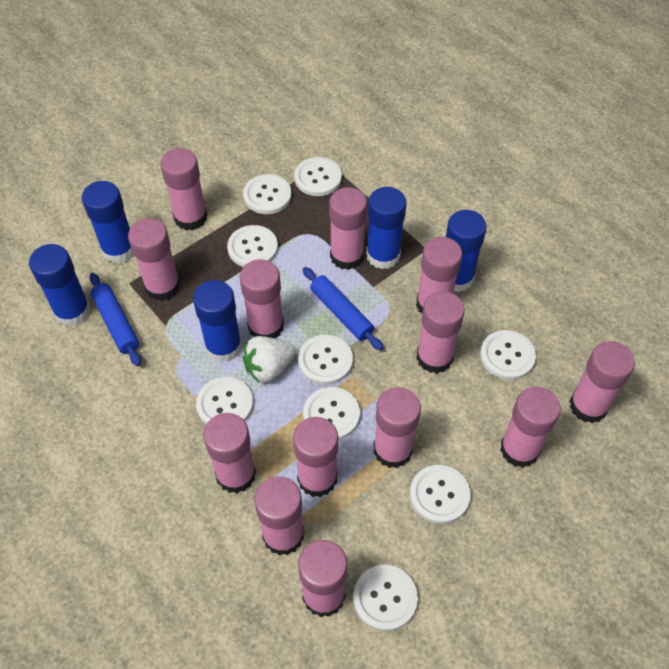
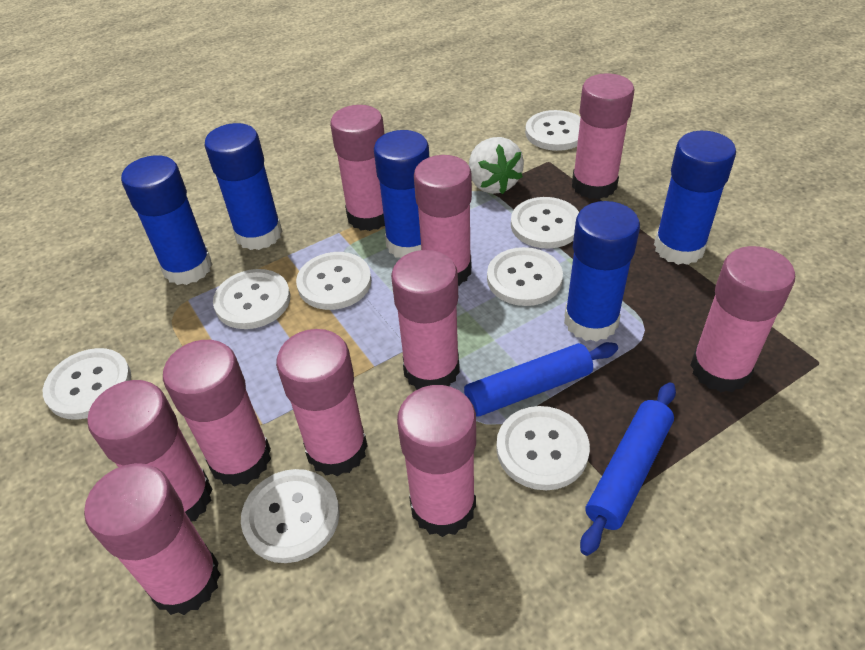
pink glue stick: [128,218,180,301] [160,148,207,230] [203,413,256,493] [240,259,284,339] [254,477,304,556] [293,417,338,497] [298,540,347,617] [329,187,367,270] [374,387,421,468] [416,237,462,313] [416,291,465,374] [500,387,561,468] [570,341,635,423] = 13 -> [84,463,221,615] [87,380,213,522] [163,340,271,487] [276,329,368,476] [330,105,385,231] [391,250,460,390] [397,385,476,537] [414,155,472,286] [572,73,634,199] [690,246,795,392] = 10
white button: [196,377,253,424] [227,225,278,267] [243,174,292,214] [294,157,342,196] [298,335,353,385] [303,387,360,440] [353,565,418,631] [410,465,471,524] [480,330,536,380] = 9 -> [43,348,131,420] [213,269,290,329] [241,469,340,563] [296,252,371,310] [487,247,563,306] [496,406,590,490] [511,197,579,249] [525,110,581,151] = 8

